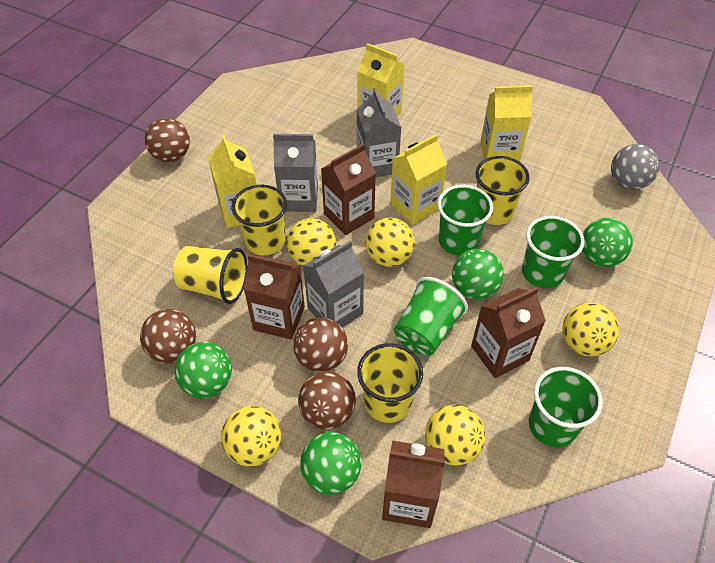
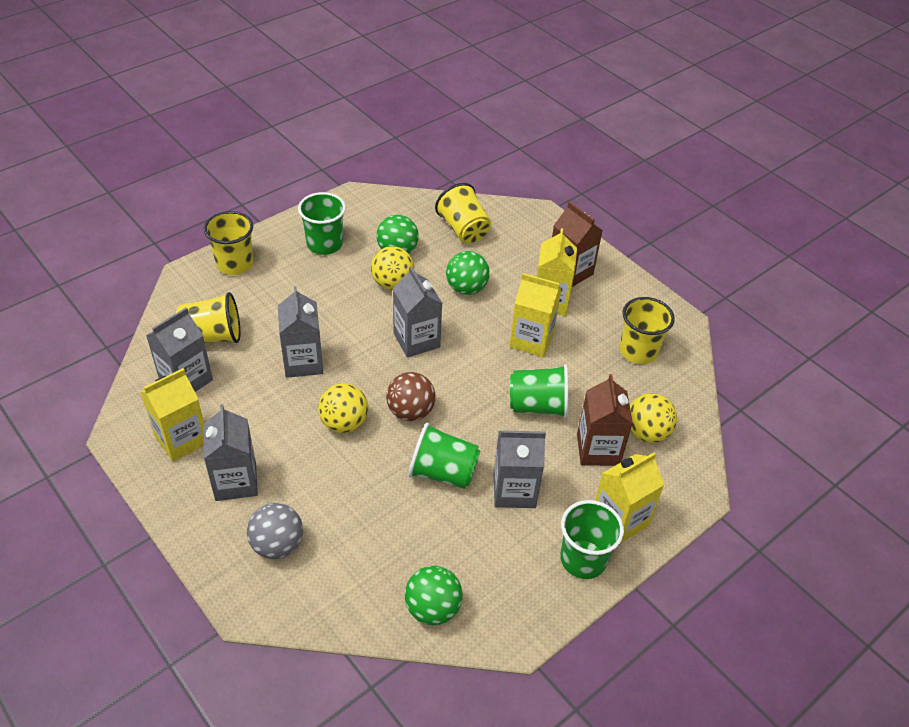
brown ball: [140,309,196,363] [145,118,190,162] [293,317,348,372] [298,371,356,430] = 4 -> [386,372,436,421] = 1
brown carton: [244,254,305,340] [321,144,376,235] [382,441,445,528] [471,287,546,378] = 4 -> [552,201,603,287] [577,374,633,466] = 2
green ball: [175,342,232,398] [300,432,361,495] [452,249,504,299] [582,218,633,267] = 4 -> [376,214,419,253] [405,566,463,625] [446,251,490,295] = 3
grey carton: [273,134,318,212] [303,241,364,328] [356,88,401,177] = 3 -> [146,308,213,392] [203,404,258,501] [278,286,323,378] [393,266,442,358] [494,430,546,508] = 5
yellow ball: [221,406,281,467] [287,218,336,266] [365,218,415,267] [425,405,485,466] [562,303,619,357] = 5 -> [318,383,368,433] [371,246,414,290] [630,393,677,443] = 3

